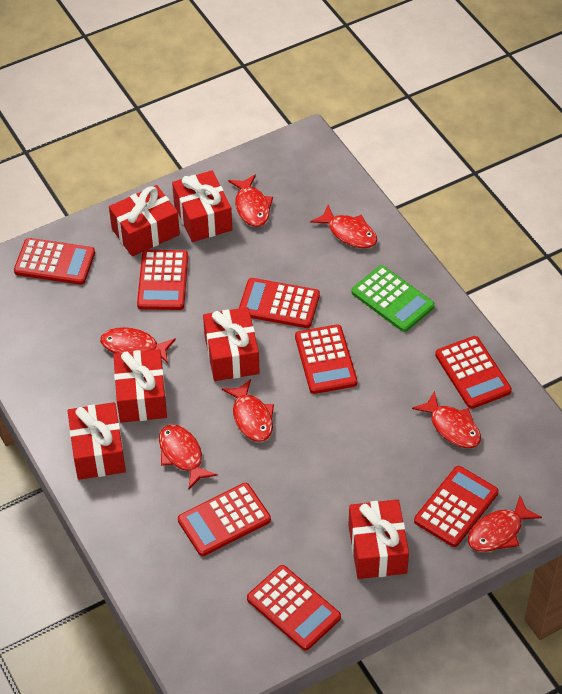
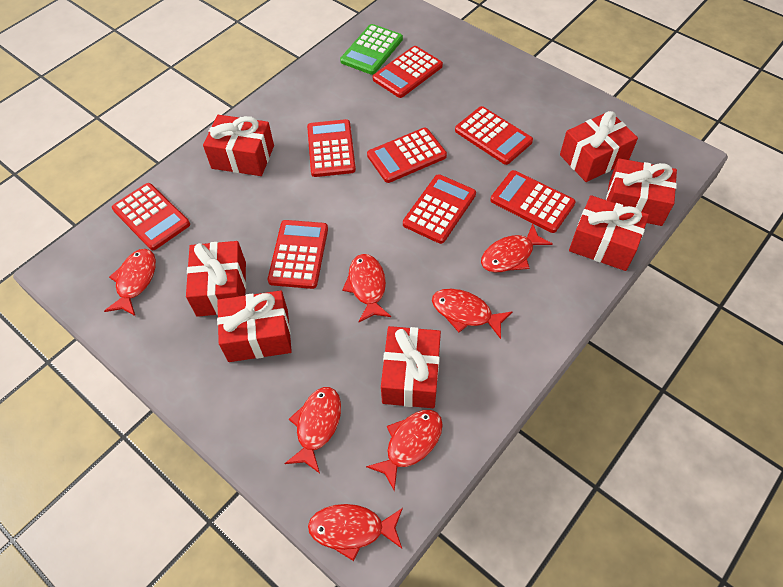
red gift: [67,402,126,480] [109,185,180,256] [113,349,167,423] [172,170,232,242] [203,307,260,381] [348,499,409,579] = 6 -> [186,241,246,317] [203,115,274,176] [217,290,292,362] [381,326,441,408] [560,111,638,182] [569,195,649,271] [606,158,677,226] = 7

